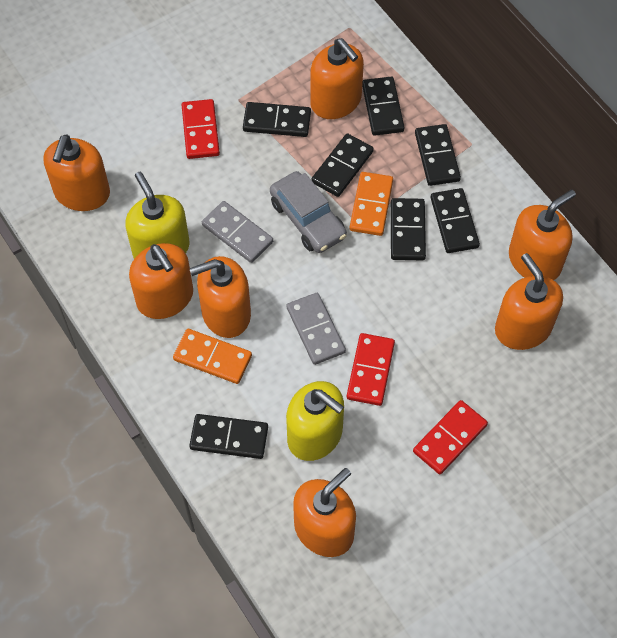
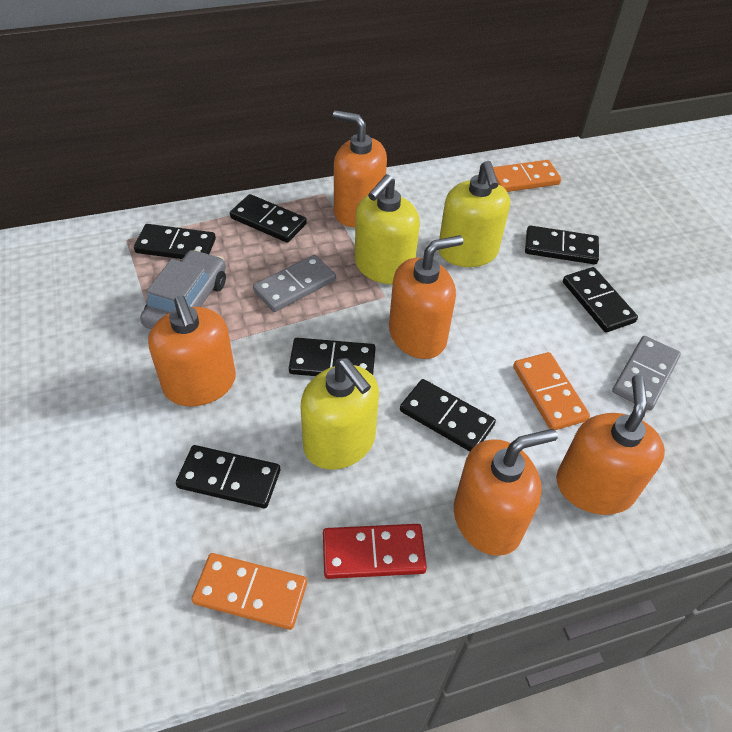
orange domino: [173,329,252,384] [350,172,393,236] = 2 -> [192,553,307,630] [493,160,561,192] [513,352,590,430] = 3
orange soap dispenser: [43,135,110,211] [129,243,193,319] [189,256,251,338] [293,468,356,557] [310,38,364,119] [495,253,563,350] [509,190,576,280] = 7 -> [148,295,236,406] [333,110,387,227] [389,235,463,359] [454,429,558,556] [556,375,665,515] = 5
red domino: [182,99,220,159] [347,333,395,406] [413,400,488,474] = 3 -> [323,524,427,579] = 1
yellow soap dispenser: [125,172,189,259] [286,381,344,461] = 2 -> [300,358,379,470] [355,174,420,284] [439,161,510,267] = 3

